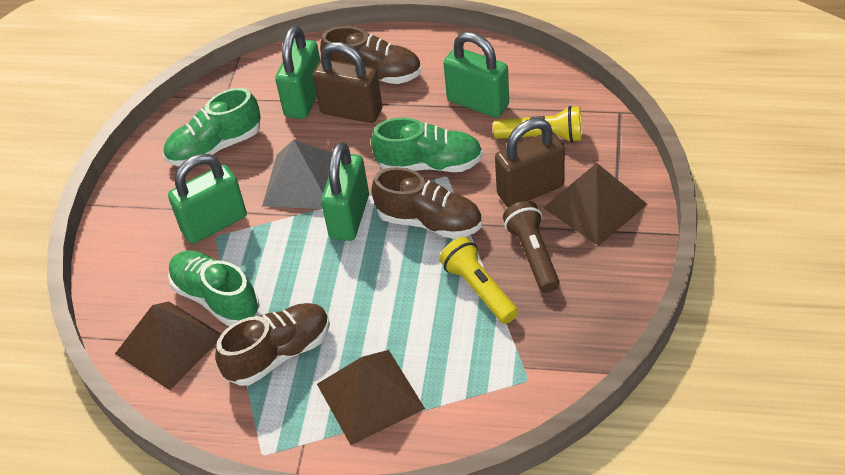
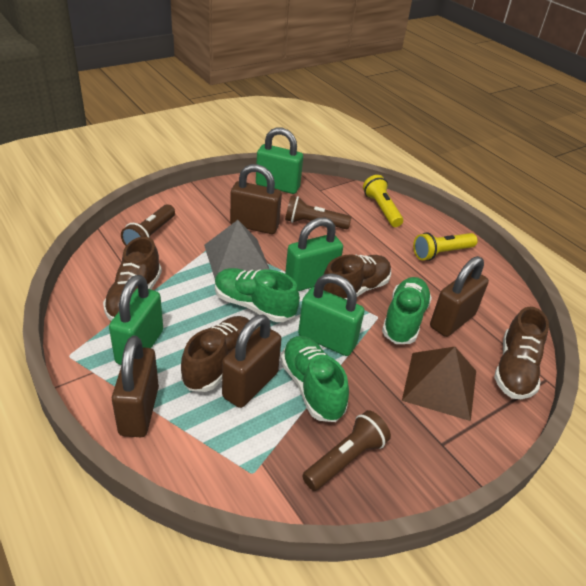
brown flashlight: [503,201,560,293] = 1 -> [121,204,175,246] [285,196,351,229] [302,410,391,491] = 3
brown padlock: [313,42,382,123] [495,118,565,207] = 2 -> [112,336,159,437] [222,314,281,408] [230,164,282,234] [430,256,489,337] = 4
brown pyramid: [115,302,221,390] [317,350,425,445] [543,163,647,246] = 3 -> [402,347,476,421] = 1
brown shoe: [215,303,330,386] [320,26,422,84] [371,167,482,239] = 3 -> [103,237,162,321] [181,316,249,392] [323,254,391,300] [494,307,549,399] = 4

